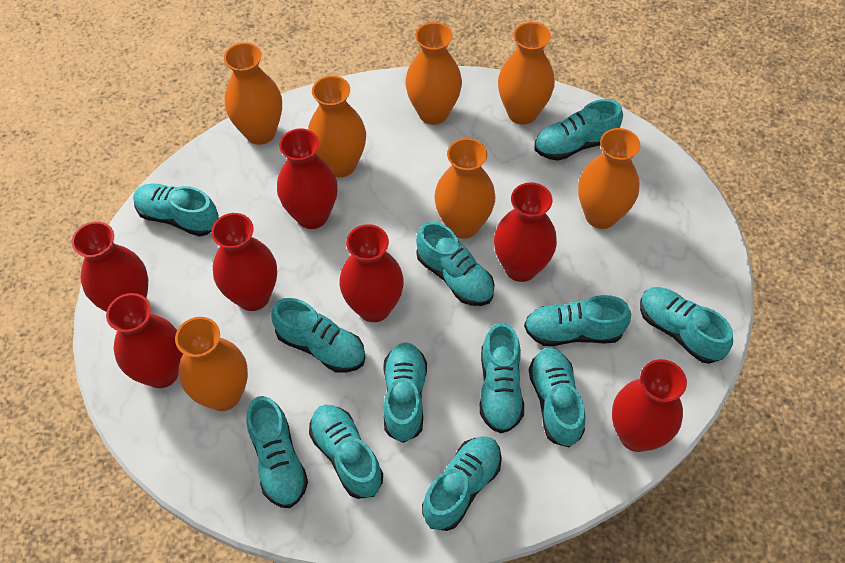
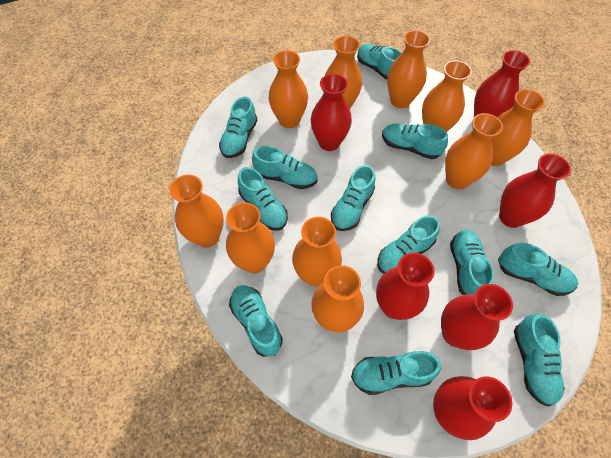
orange vase: [175,317,248,411] [224,42,282,145] [308,76,366,177] [405,22,462,125] [434,138,496,239] [498,22,555,125] [578,128,640,229] = 7 -> [169,175,224,248] [226,202,275,273] [269,50,308,128] [292,217,342,287] [311,265,364,332] [325,36,362,109] [387,30,430,108] [422,60,472,132] [445,113,503,190] [491,89,545,166] = 10
red vase: [72,221,148,312] [106,293,183,388] [211,213,277,311] [277,129,338,229] [340,224,404,322] [494,182,557,282] [612,359,687,452] = 7 -> [311,74,352,151] [376,253,435,320] [433,376,512,440] [441,284,513,350] [474,50,530,117] [499,153,571,228] = 6

